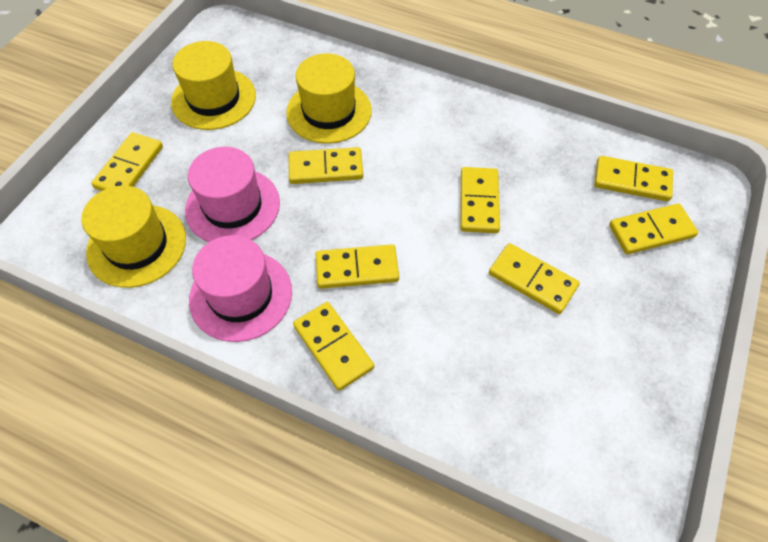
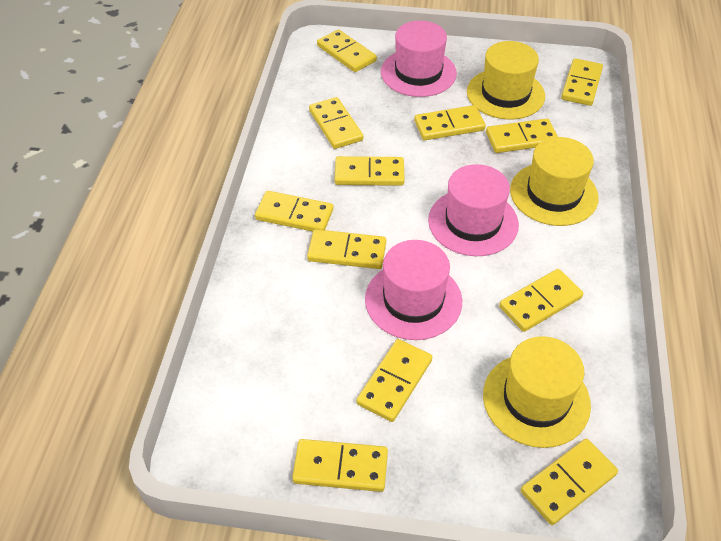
pink hat: [185,147,280,242] [189,235,292,342] = 2 -> [365,240,462,340] [381,21,457,97] [428,164,519,256] = 3
yellow domino: [91,132,163,191] [289,147,363,184] [293,302,374,391] [316,244,399,289] [460,167,500,233] [489,243,580,314] [594,156,673,201] [609,204,698,255] = 8 -> [255,191,333,232] [292,439,388,492] [307,229,386,269] [309,97,363,149] [317,29,377,72] [335,156,405,186] [356,339,432,422] [414,105,486,140] [486,119,558,153] [499,269,584,332] [521,439,618,525] [561,58,603,106] = 12

